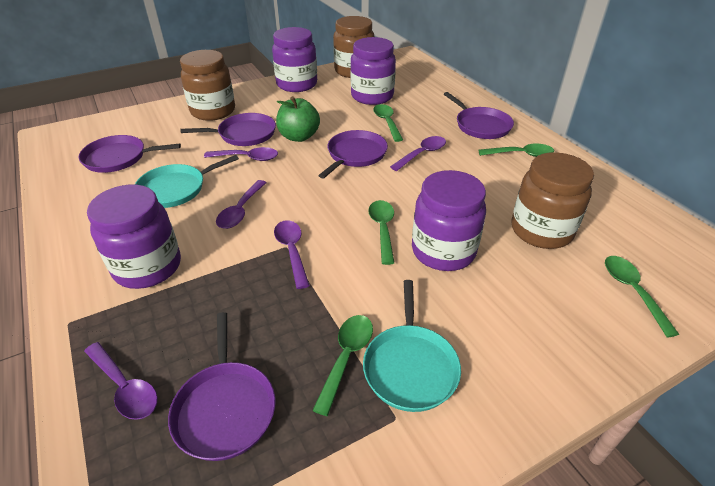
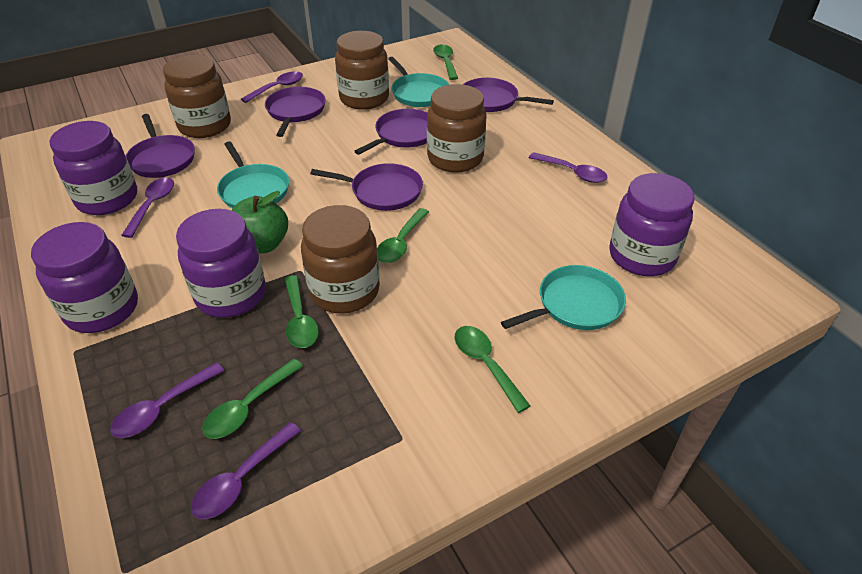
brown jar: [180,50,235,121] [333,16,375,78] [511,152,594,249] = 3 -> [163,55,231,138] [301,205,380,314] [335,31,389,110] [427,84,486,173] = 4
turquoise pan: [135,155,239,208] [363,280,461,412] = 2 -> [217,141,289,208] [388,57,449,107] [501,265,626,330] = 3

